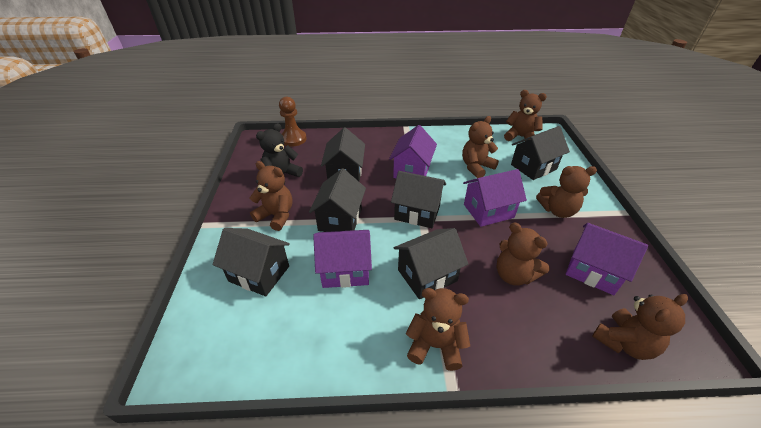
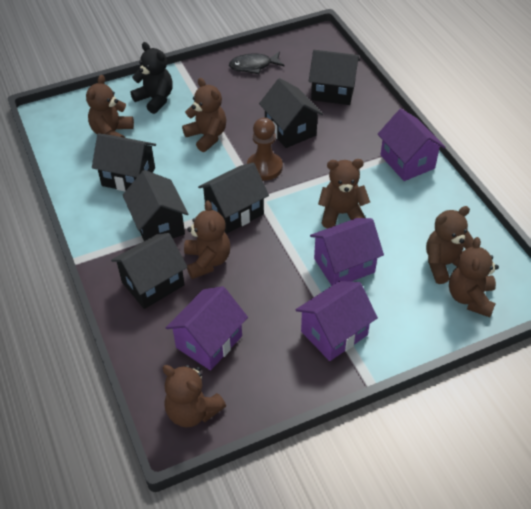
black fish: none = 0 -> [229,52,285,74] = 1

